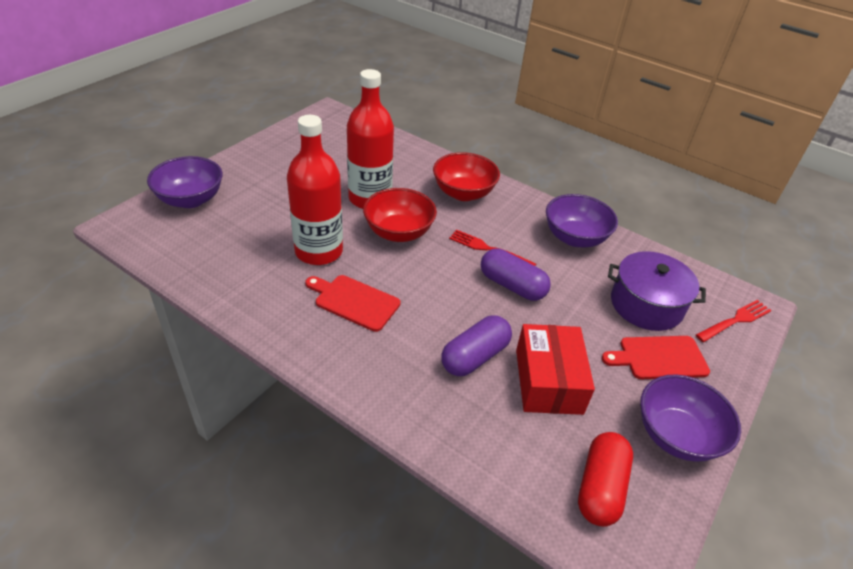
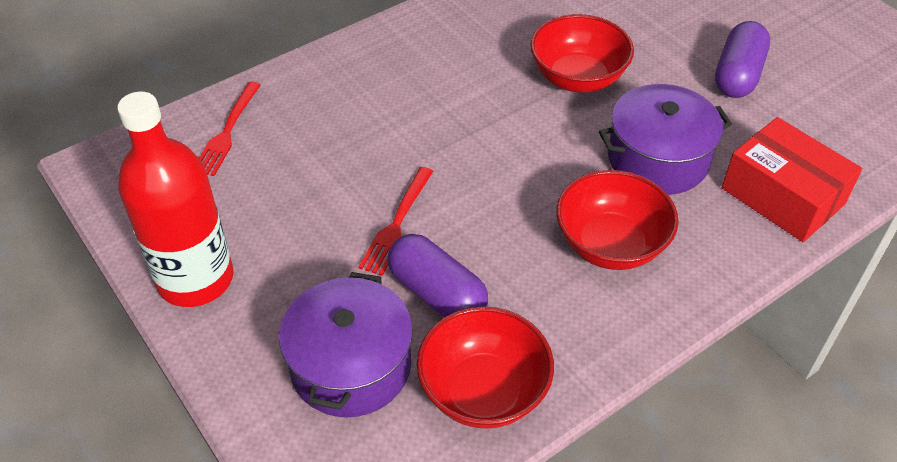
purple bowl: [147,156,223,208] [546,194,618,248] [640,374,741,462] = 3 -> none = 0
purple pot: [608,251,706,331] = 1 -> [279,272,413,417] [599,84,732,195] = 2
red bottle: [287,115,343,265] [347,69,394,209] = 2 -> [117,92,234,307] = 1
red bowl: [363,188,437,242] [433,152,500,201] = 2 -> [417,307,554,429] [530,14,634,93] [556,170,679,270] = 3
red capsule: [578,432,633,527] = 1 -> none = 0
red cutting board: [305,275,401,332] [602,336,710,379] = 2 -> none = 0

